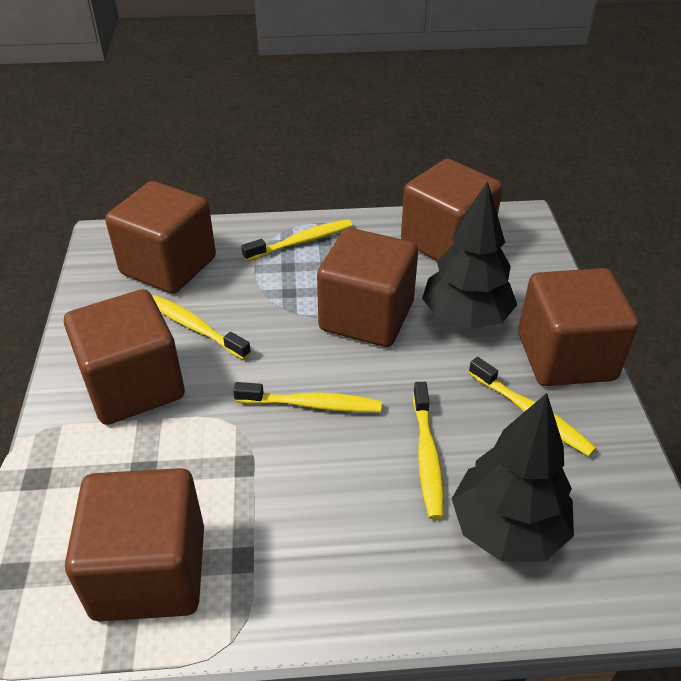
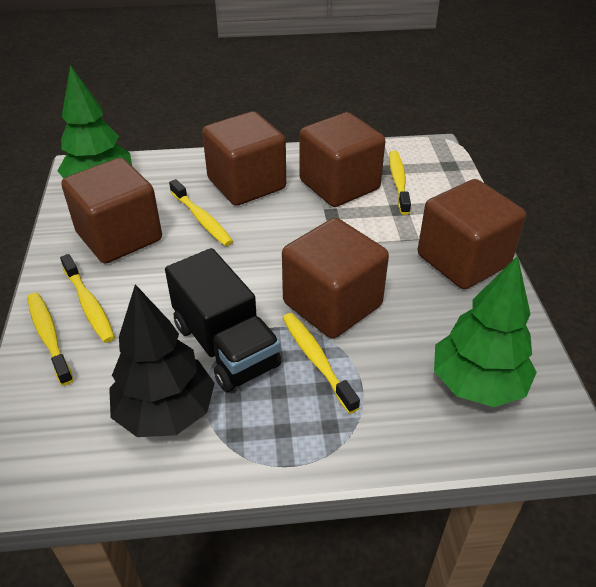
black tree: [422,181,517,329] [452,393,574,562] = 2 -> [109,284,215,437] = 1
black truck: none = 0 -> [165,248,281,392] = 1
brown cube: [64,289,185,425] [65,468,204,622] [105,181,216,294] [317,228,418,347] [401,159,502,261] [518,268,639,386] = 6 -> [61,158,162,264] [202,111,286,206] [282,218,389,338] [300,112,385,207] [418,179,526,289] = 5
green tree: none = 0 -> [57,65,132,179] [434,255,537,407] = 2

